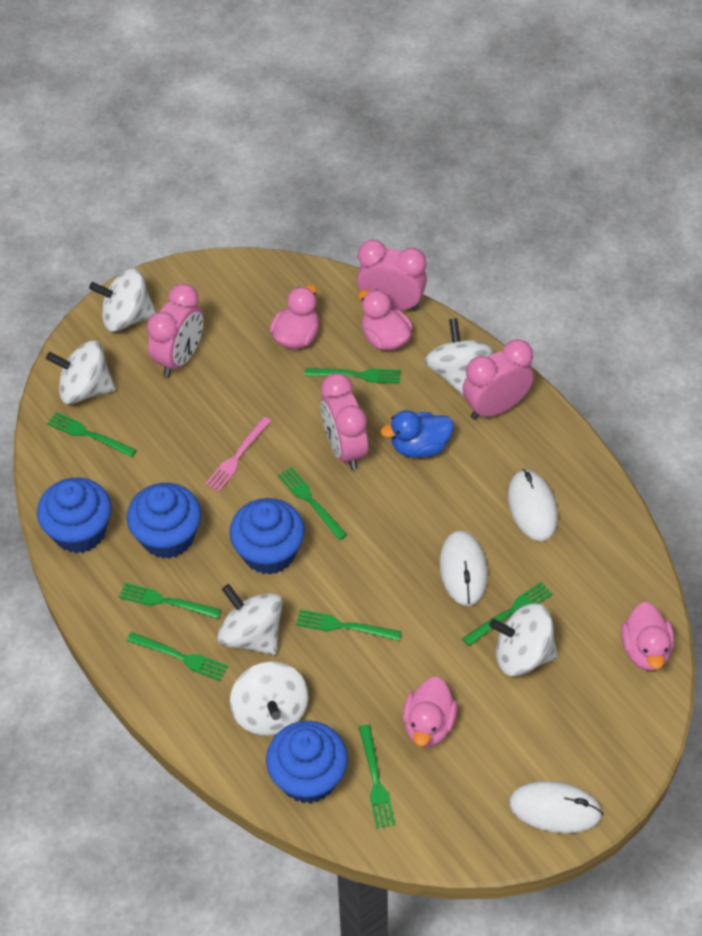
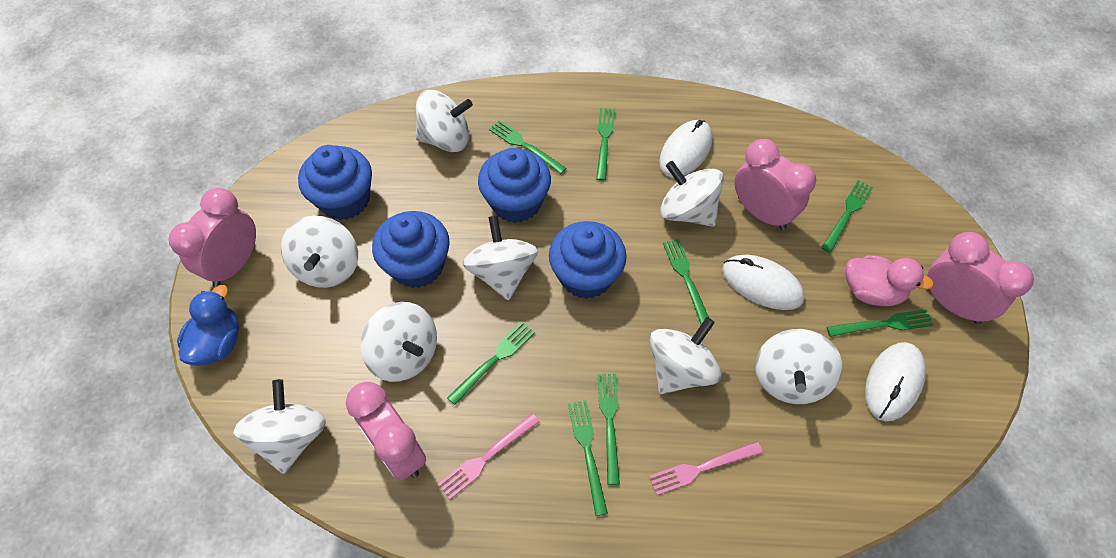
pink duck: [270,285,319,349] [359,289,413,351] [403,677,458,747] [621,602,674,671] = 4 -> [846,255,934,306] = 1
pink fork: [205,417,271,492] = 1 -> [438,413,540,499] [649,442,763,495] = 2
white spinning top: [46,341,116,404] [89,268,156,332] [217,584,282,655] [230,662,309,736] [424,318,493,396] [489,604,558,676] = 6 -> [233,379,326,474] [281,216,358,288] [360,302,437,382] [416,90,473,152] [463,216,538,300] [650,317,722,394] [660,161,724,227] [755,329,842,404] = 8

